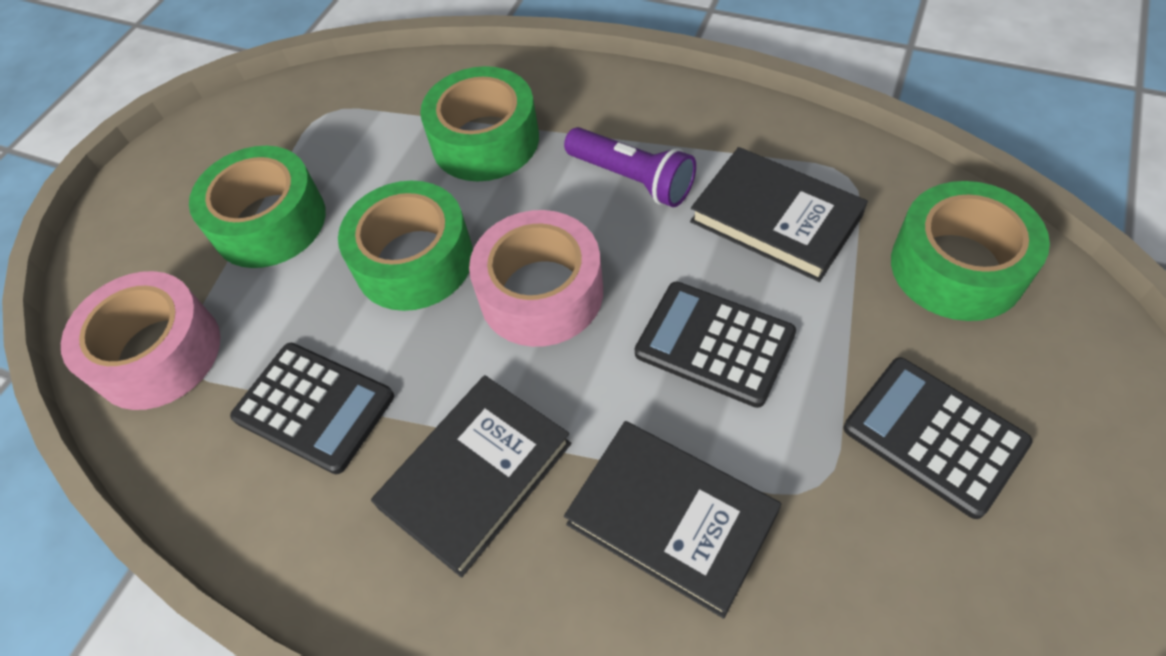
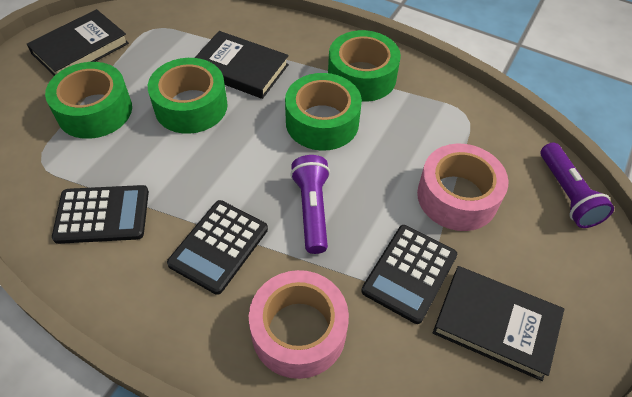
purple flashlight: [564,127,696,207] = 1 -> [290,155,330,254] [541,142,614,228] = 2

